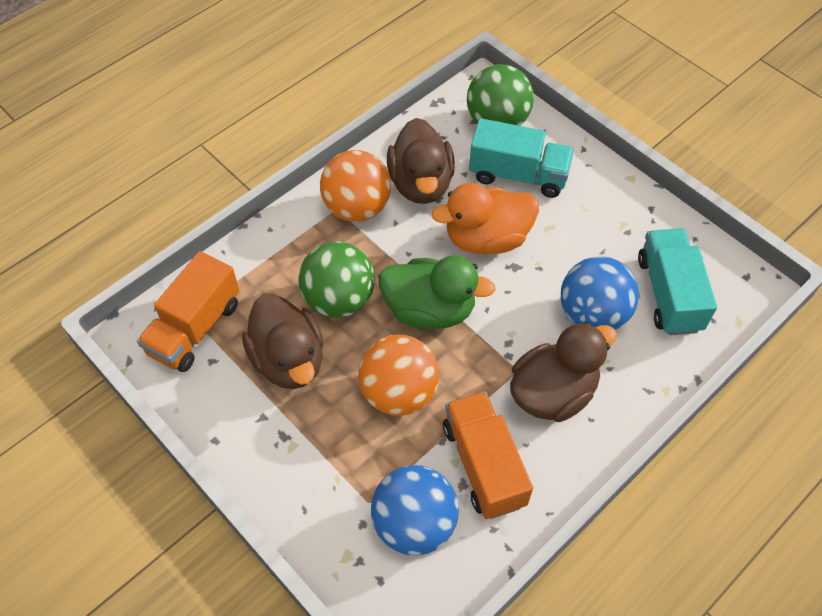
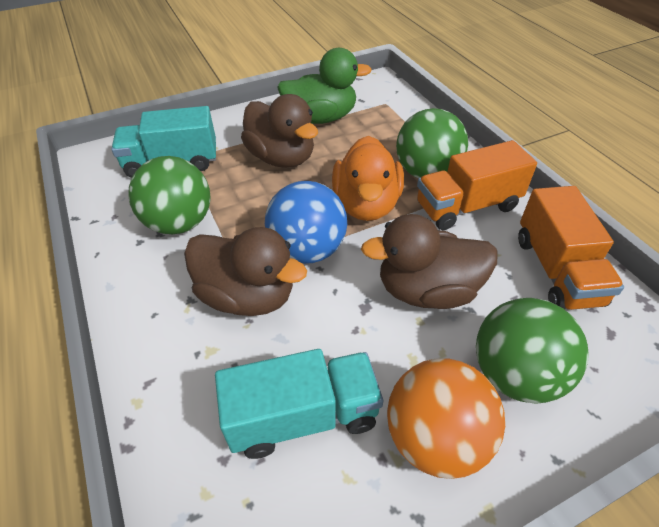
blue ball: [371,465,459,555] [561,256,639,330] = 2 -> [265,181,347,264] = 1
green ball: [298,241,375,317] [467,64,534,126] = 2 -> [128,156,210,234] [396,108,468,178] [476,298,588,404] = 3
orange ball: [320,150,391,222] [358,334,439,416] = 2 -> [387,358,505,479] = 1

